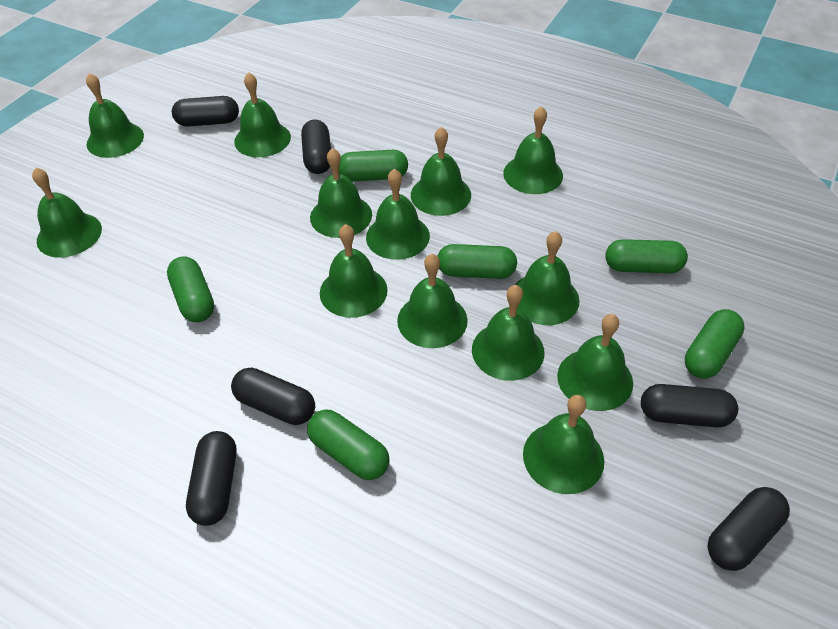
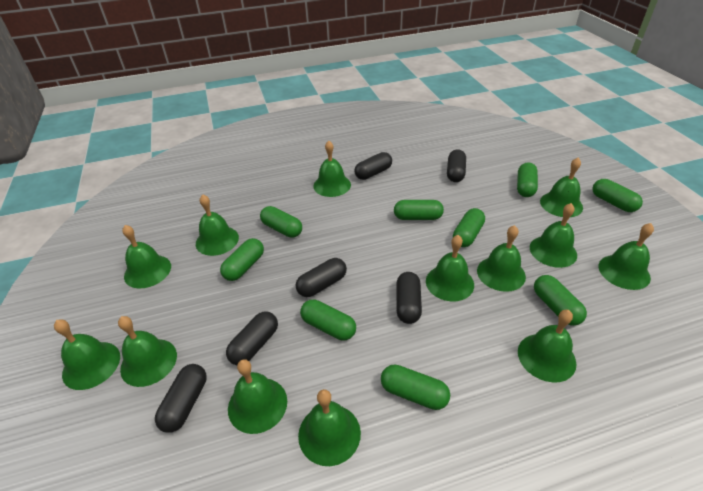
green capsule: [167,256,214,322] [307,410,390,480] [339,150,408,181] [438,244,517,279] [605,239,688,273] [685,309,745,379] = 6 -> [220,238,264,281] [260,206,302,238] [300,300,356,341] [381,364,450,410] [394,200,444,220] [453,208,485,247] [517,163,538,197] [534,275,587,326] [592,179,643,212] = 9

